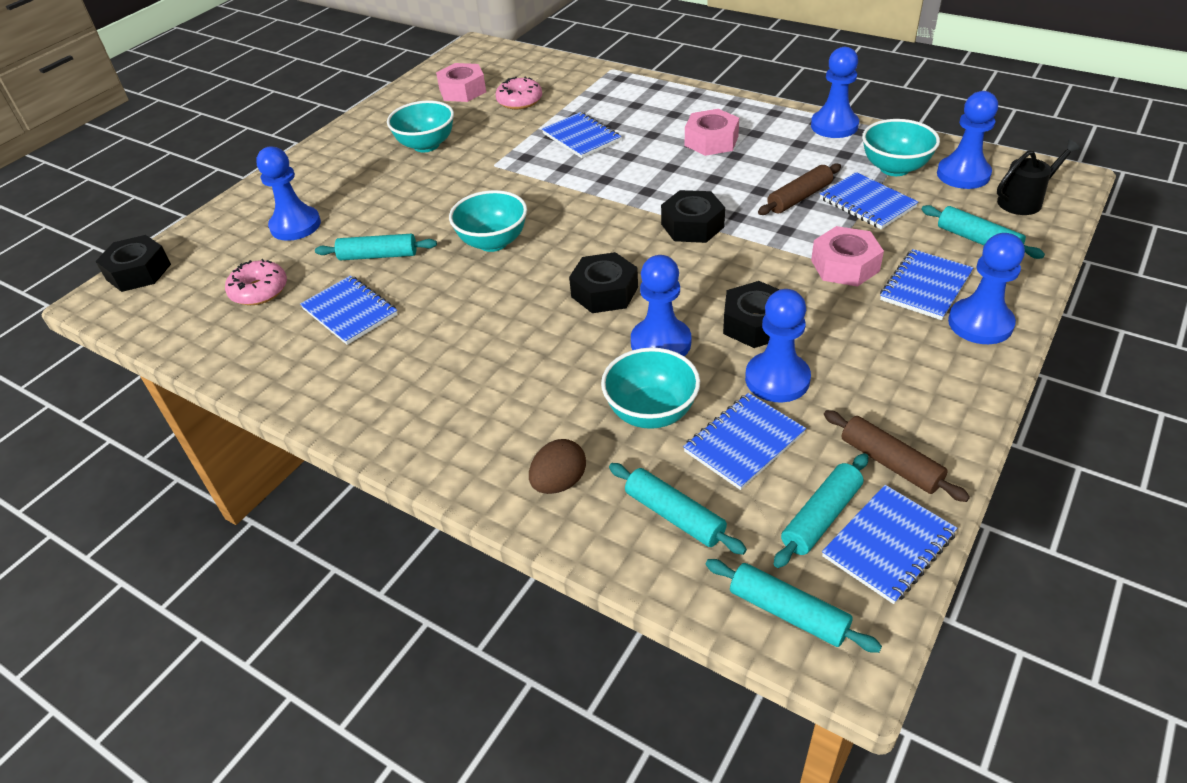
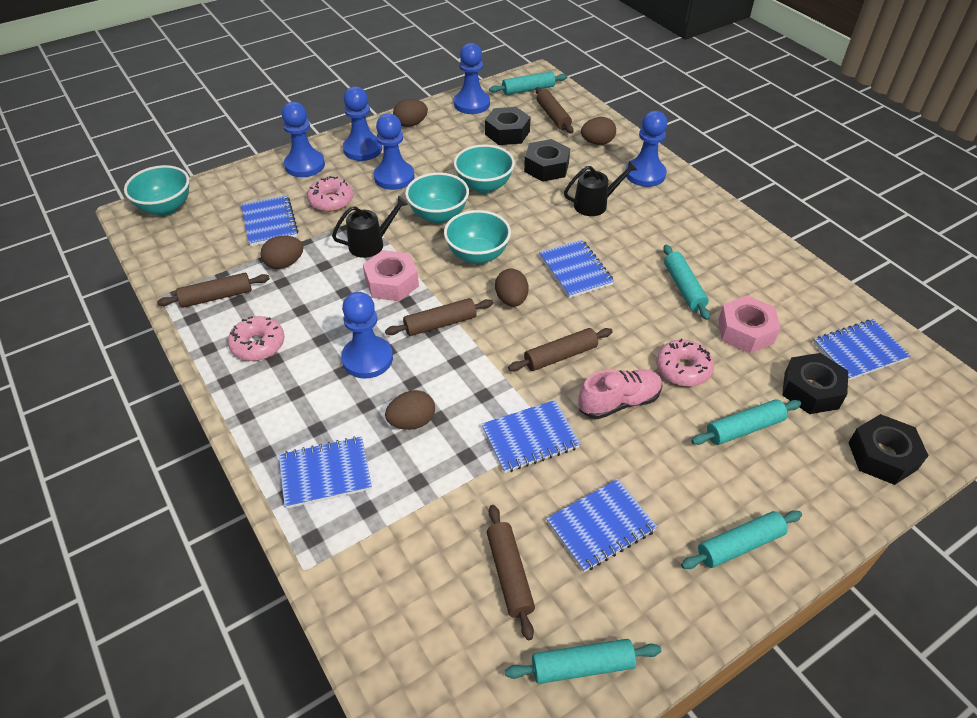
black watering can: [997,139,1081,215] = 1 -> [332,196,408,258] [564,161,637,216] = 2
brown egg: [529,439,586,494] = 1 -> [261,236,303,269] [385,390,435,430] [393,99,428,127] [495,269,528,307] [581,117,616,145] = 5
brown rolling pin: [758,163,841,215] [824,410,970,502] = 2 -> [157,273,270,308] [385,298,493,336] [487,505,535,640] [508,328,613,371] [535,87,574,133] = 5
pink donut: [225,259,287,305] [495,76,542,109] = 2 -> [228,316,285,361] [307,176,354,212] [656,339,714,387] = 3
pink nut: [436,63,486,102] [685,109,739,156] [811,226,884,287] = 3 -> [363,250,419,301] [718,296,780,353] = 2
pink shoe: none = 0 -> [578,370,663,419] = 1

